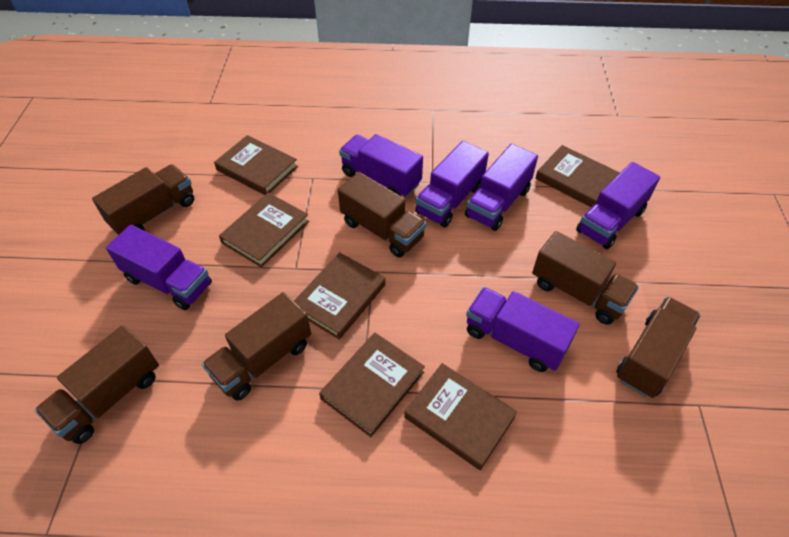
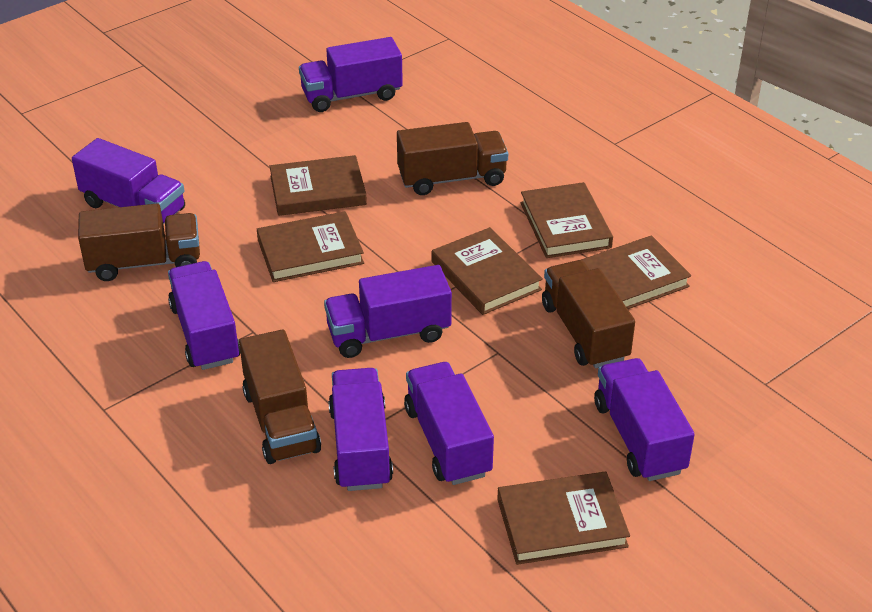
brown truck: [35,325,159,444] [92,164,194,235] [202,292,311,401] [338,172,426,258] [532,231,639,325] [616,297,701,398] = 6 -> [78,204,200,281] [239,329,321,464] [397,122,508,195] [542,260,635,368] = 4
purple truck: [106,225,212,310] [339,134,423,197] [415,141,489,227] [465,144,538,231] [466,287,580,372] [576,162,660,249] = 6 -> [72,138,185,224] [168,261,240,370] [299,37,403,112] [324,265,452,358] [328,368,393,491] [404,362,494,485] [594,358,695,481] = 7

